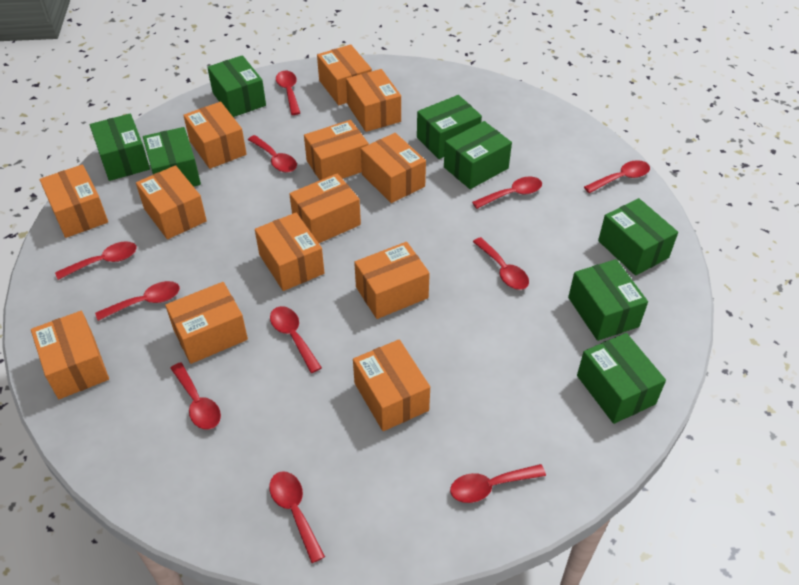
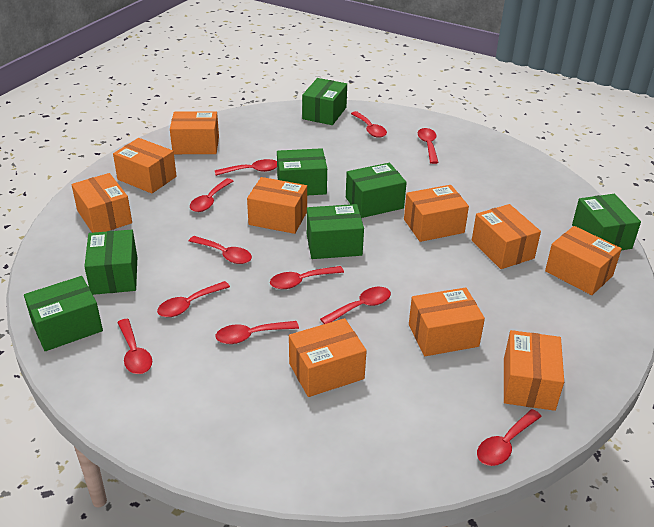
green box: [90,114,150,181] [143,127,201,187] [207,55,266,117] [417,95,482,159] [444,121,512,189] [568,259,648,341] [577,333,666,424] [598,198,678,276] = 8 -> [24,276,103,351] [84,230,137,295] [277,148,327,195] [302,78,347,125] [307,204,364,259] [346,163,407,218] [572,194,641,250] = 7
orange box: [31,311,109,399] [40,164,108,238] [136,165,207,239] [165,282,248,364] [183,102,247,169] [255,213,324,291] [289,173,361,243] [304,120,369,180] [317,44,372,105] [346,69,401,132] [353,339,430,431] [354,242,430,319] [361,133,426,203] = 13 -> [71,173,132,233] [113,138,177,194] [170,112,219,154] [247,177,307,234] [289,318,367,397] [404,185,469,242] [409,287,485,356] [472,204,541,269] [504,330,564,411] [545,226,622,295] = 10

